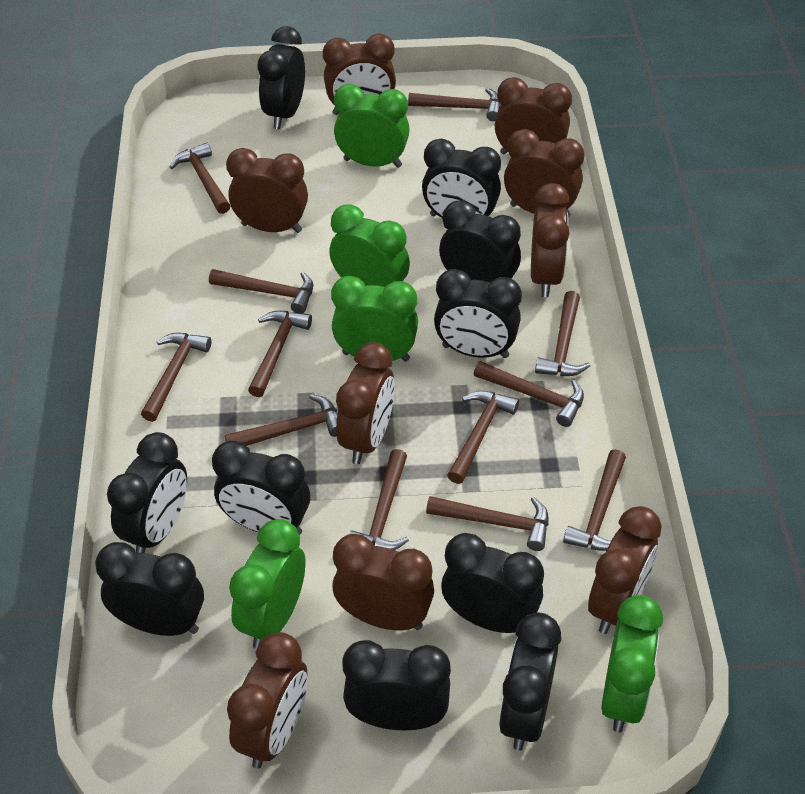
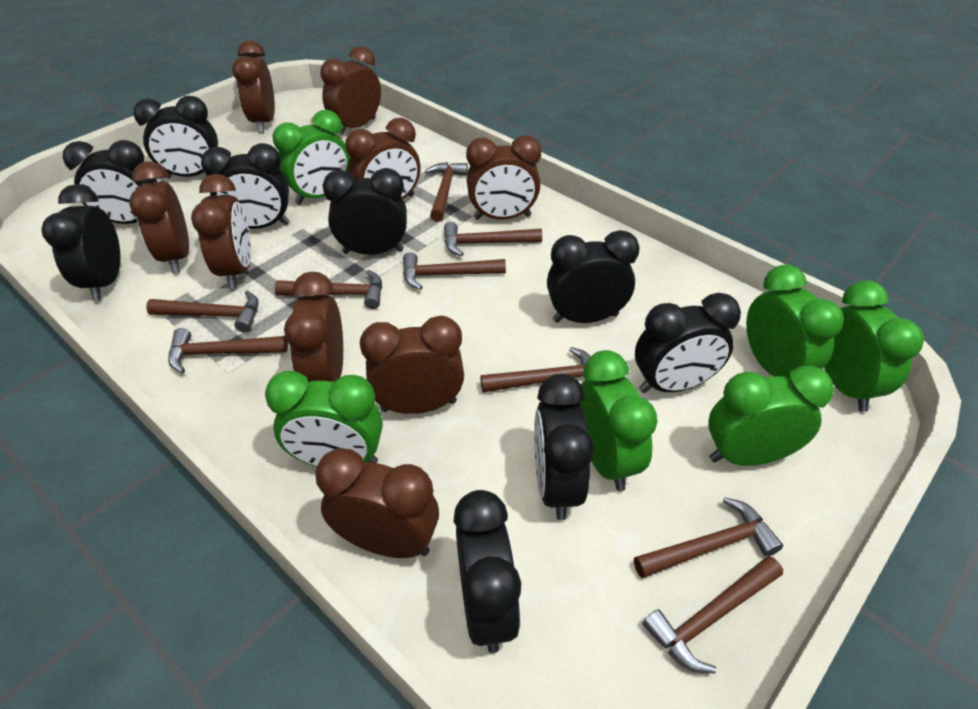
black clock: [95,542,204,636] [107,432,187,553] [212,441,310,535] [257,26,305,129] [342,640,451,730] [422,139,501,218] [434,269,522,358] [439,200,521,282] [441,533,544,633] [499,613,561,751] = 10 -> [41,184,120,301] [63,140,157,224] [133,96,218,178] [201,143,290,229] [323,168,407,255] [453,490,521,653] [534,374,594,520] [547,230,640,323] [635,293,741,393] = 9
brown hammer: [141,333,211,422] [170,143,230,214] [209,269,313,314] [225,394,338,446] [248,311,312,397] [349,449,409,550] [408,88,500,121] [426,496,549,551] [447,391,519,484] [474,361,584,427] [535,291,590,376] [563,449,626,551] = 12 -> [146,290,259,332] [168,328,288,373] [275,270,382,309] [403,252,506,290] [425,162,468,221] [444,222,542,256] [480,347,590,393] [634,497,783,578] [642,556,783,673] = 9
green clock: [229,519,306,649] [329,205,410,287] [331,276,418,362] [334,84,410,168] [601,595,663,732] = 5 -> [265,371,383,467] [273,110,350,205] [579,350,657,491] [708,365,834,466] [746,265,844,378] [824,281,924,412] = 6

